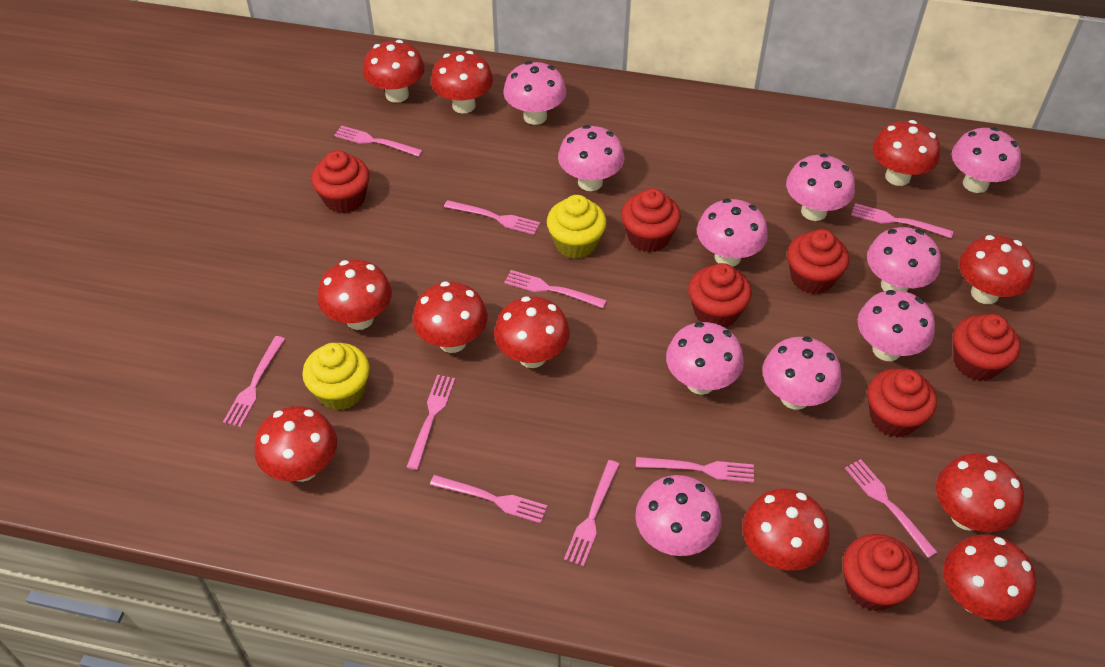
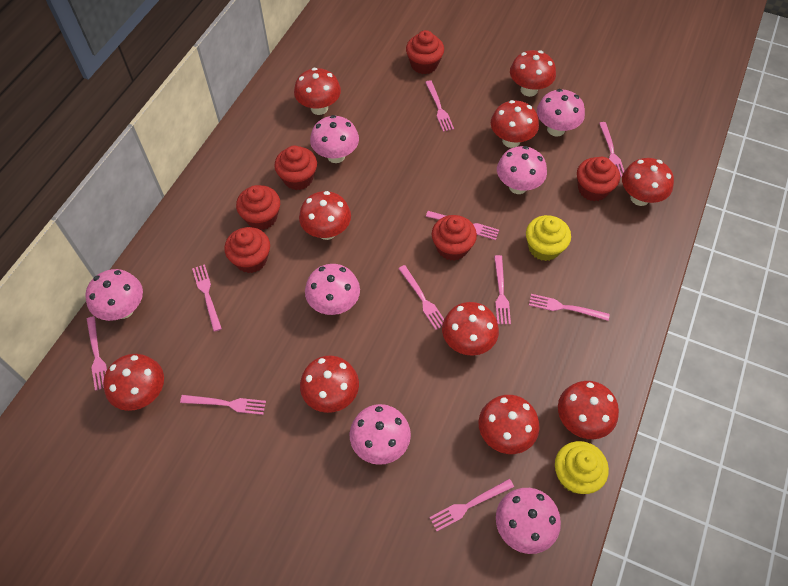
pink mushroom: [503,61,566,125] [558,125,624,191] [635,475,721,556] [666,322,744,395] [697,199,768,267] [762,336,841,410] [786,154,855,221] [858,290,935,361] [867,227,941,292] [952,127,1021,193] = 10 -> [85,269,143,321] [305,264,360,315] [310,115,359,163] [350,404,411,465] [496,488,561,554] [497,146,547,194] [537,89,585,137] = 7
red cupcake: [311,150,369,214] [621,188,681,252] [688,263,752,327] [787,229,849,294] [843,534,920,611] [868,368,937,437] [953,314,1021,381] = 7 -> [224,227,270,273] [236,185,280,230] [274,146,317,190] [406,30,444,74] [432,215,477,261] [577,157,620,201] = 6
red mushroom: [254,406,337,482] [317,260,392,330] [363,40,425,103] [412,281,488,353] [431,51,493,113] [494,296,570,368] [742,488,830,570] [873,120,940,186] [936,453,1024,532] [943,534,1036,621] [959,235,1035,304] = 11 -> [103,354,164,411] [294,68,341,115] [299,191,351,240] [300,356,359,413] [442,302,499,356] [478,395,540,454] [491,100,539,148] [510,50,556,97] [558,381,619,439] [622,158,674,206] = 10

